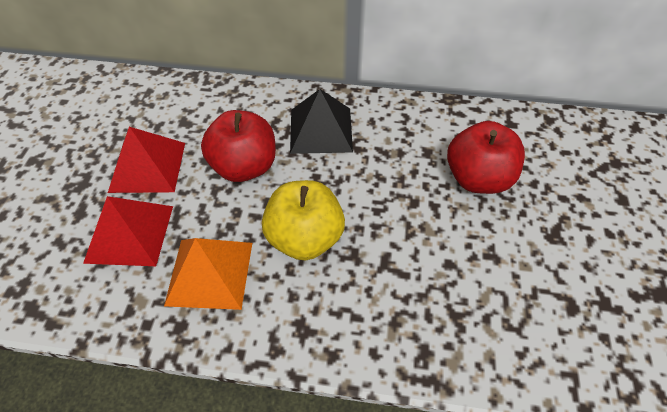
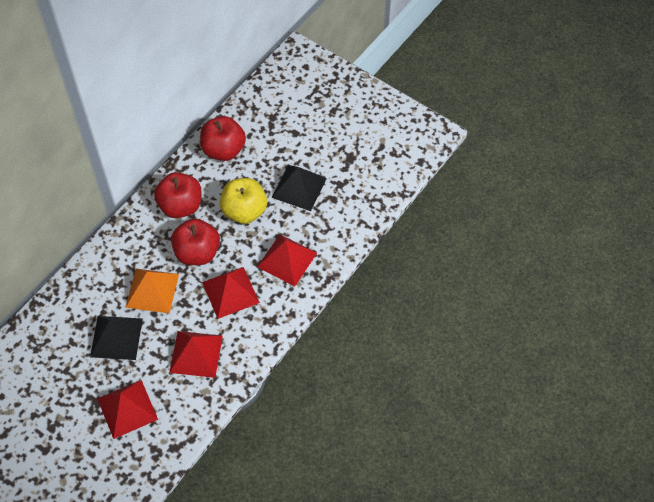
black pyramid: [290,89,353,154] = 1 -> [90,316,143,360] [272,165,327,211] = 2
red apple: [201,110,276,182] [447,121,525,194] = 2 -> [154,172,202,218] [171,219,220,265] [200,116,246,161] = 3
red pyramid: [83,196,173,266] [108,127,185,193] = 2 -> [97,380,158,439] [169,331,223,378] [202,267,260,319] [257,234,317,287] = 4

